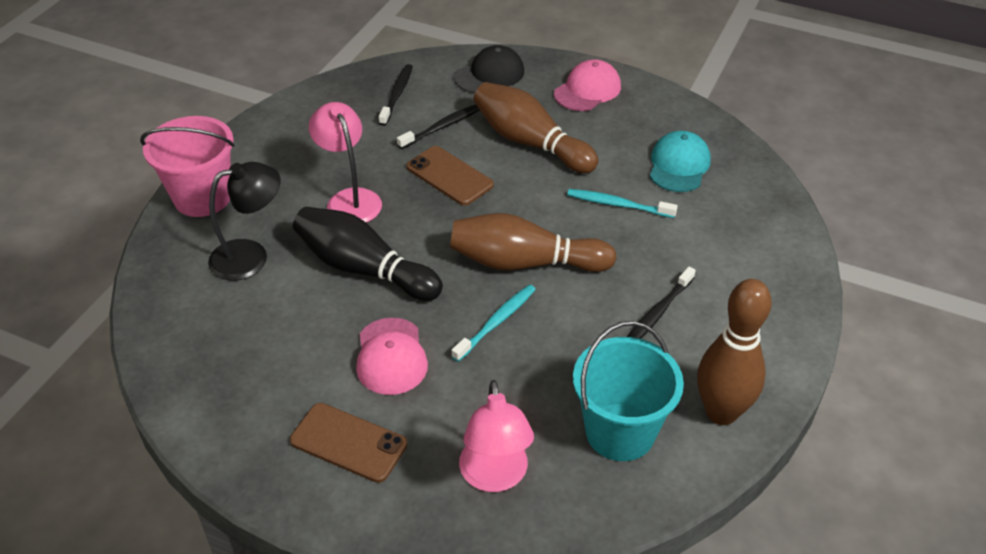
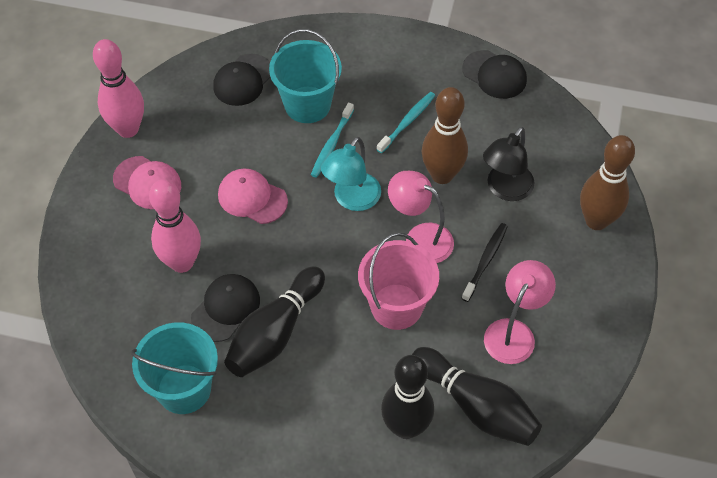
black bowling pin: [293,207,443,301] = 1 -> [224,266,325,377] [381,355,434,439] [412,347,542,446] = 3
black cap: [454,45,524,93] = 1 -> [191,274,260,342] [213,54,270,106] [462,50,527,99] = 3
black toothbrush: [379,64,413,126] [397,104,480,149] [627,267,696,339] = 3 -> [461,223,508,302] = 1
brown bowling pin: [450,213,617,272] [474,82,598,173] [697,279,772,425] = 3 -> [422,87,468,184] [580,135,635,230] = 2
brown phone: [290,403,407,483] [406,146,494,206] = 2 -> none = 0
pink bowling pin: none = 0 -> [93,39,144,138] [149,179,201,273] = 2
turquoise bucket: [573,321,684,461] = 1 -> [131,322,218,414] [269,29,342,123] = 2
turquoise cap: [650,131,711,192] = 1 -> none = 0
turquoise lamp: none = 0 -> [321,137,381,211] = 1

